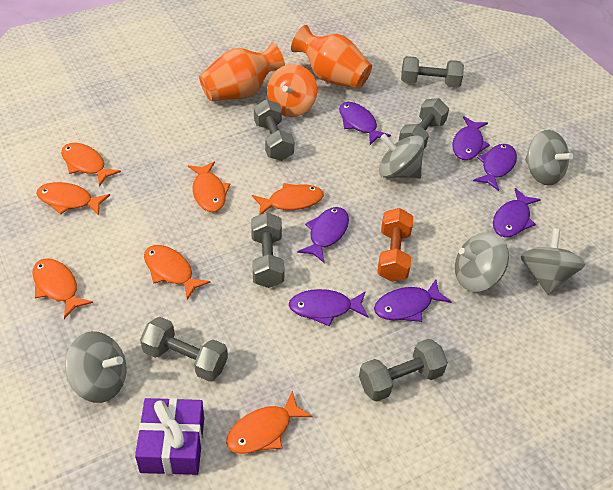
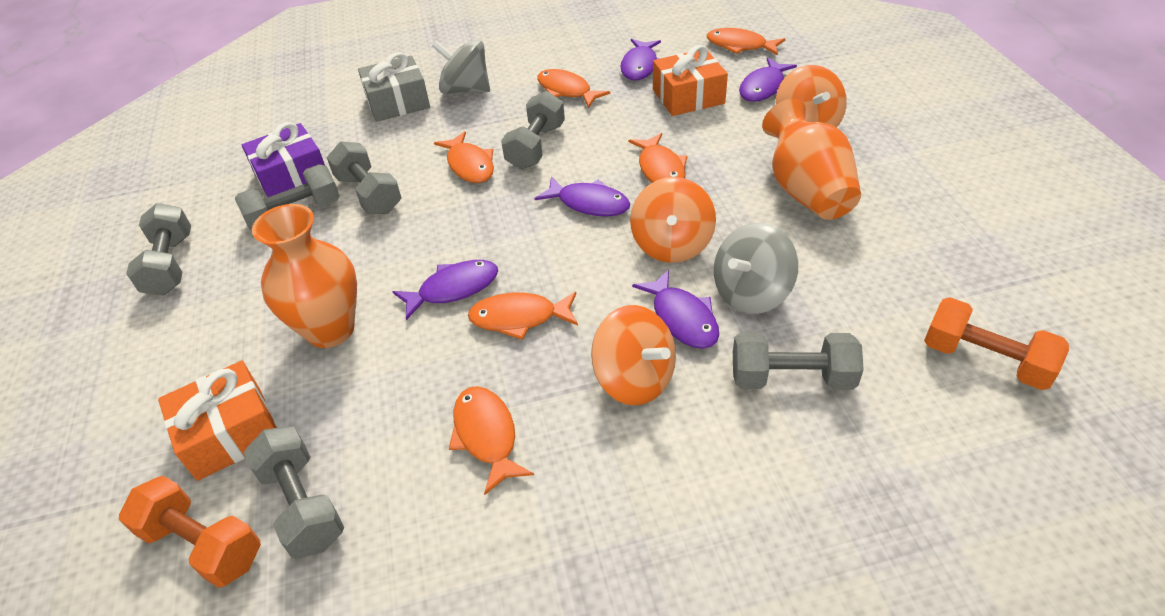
grey gift: none = 0 -> [358,52,430,122] = 1
grey spinning top: [65,331,127,403] [379,134,424,179] [455,232,509,292] [521,228,585,295] [525,130,573,186] = 5 -> [432,39,490,94] [714,223,798,314] = 2
orange dumbbell: [378,208,413,282] = 1 -> [119,476,261,588] [924,297,1069,390] = 2
orange fish: [32,258,93,319] [36,182,110,215] [61,143,121,187] [144,245,211,300] [188,161,230,212] [226,391,312,454] [252,183,324,215] = 7 -> [434,131,494,183] [449,386,534,495] [468,292,578,340] [537,69,610,108] [628,133,688,183] [707,28,785,56] = 6
orange gift: none = 0 -> [158,361,277,481] [653,45,728,116] = 2
orange spinning top: [267,64,317,117] = 1 -> [591,305,676,405] [630,177,716,263] [776,65,847,128] = 3
purple fish: [289,289,369,327] [297,207,349,263] [339,102,391,145] [374,280,452,322] [452,116,490,160] [473,144,517,191] [493,188,541,237] = 7 -> [392,260,498,320] [534,176,630,216] [621,39,661,81] [632,269,719,349] [739,57,797,102] = 5

